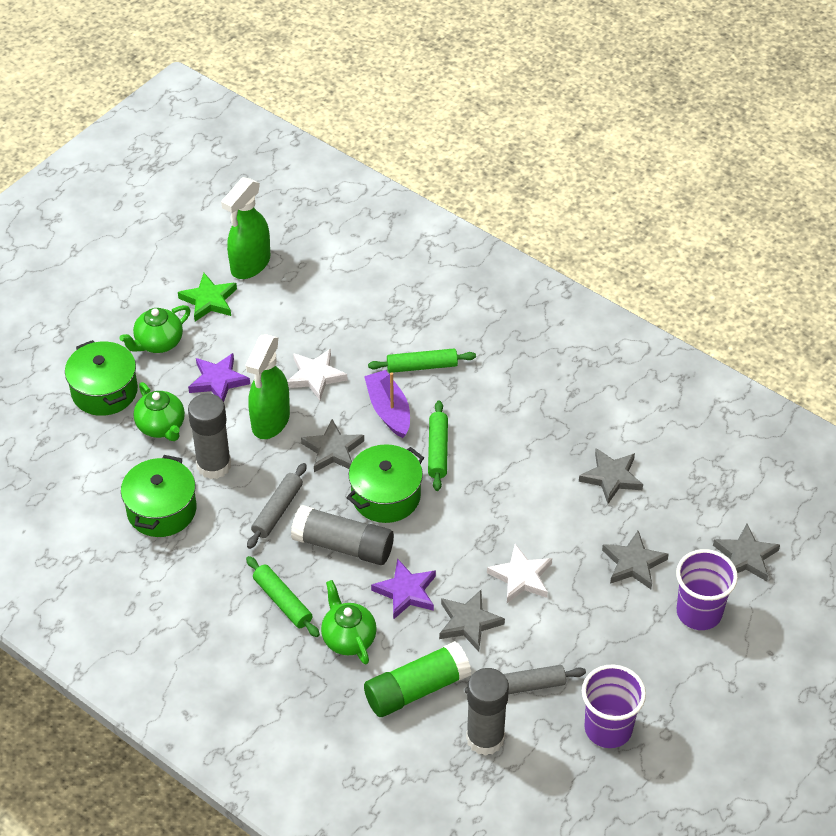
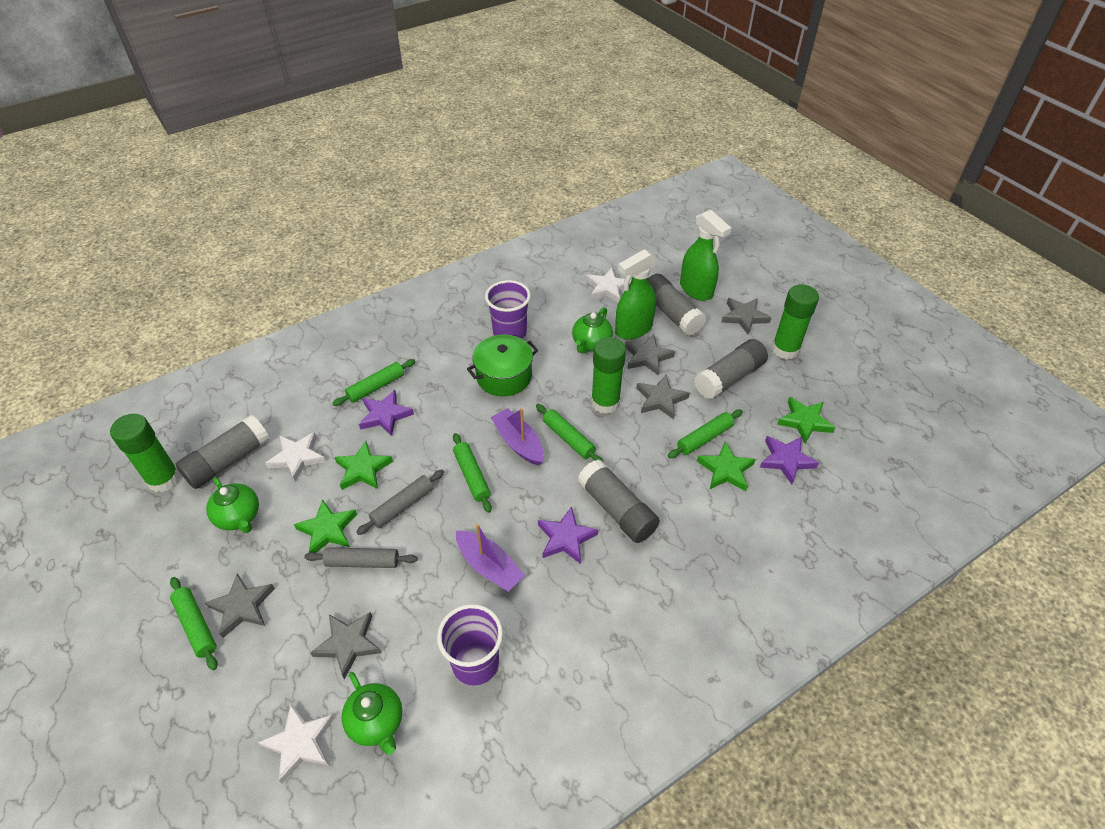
green glue stick: [364,641,471,717] = 1 -> [110,414,180,492] [591,337,626,414] [772,284,819,359] = 3
green pot: [65,340,138,416] [121,455,196,537] [347,444,424,523] = 3 -> [467,335,538,397] = 1
green rolling pin: [246,556,320,637] [368,348,476,373] [428,400,448,491] = 3 -> [170,577,218,670] [332,359,415,406] [453,433,492,513] [536,404,604,463] [668,410,742,458] = 5
green star: [178,273,237,322] = 1 -> [294,499,357,553] [335,441,393,490] [697,442,756,491] [777,397,835,443] = 4
grey glue stick: [188,393,231,479] [291,505,394,565] [466,668,509,756] = 3 -> [176,415,270,489] [577,460,660,543] [648,274,707,336] [694,339,768,399] = 4
purple boat: [364,370,410,438] = 1 -> [456,524,525,591] [491,408,544,466] = 2
purple star: [188,353,250,402] [371,558,436,620] = 2 -> [359,390,414,436] [538,507,598,564] [760,436,819,484] = 3
white star: [287,349,347,400] [487,544,552,603] = 2 -> [258,704,334,783] [265,432,326,482] [586,268,632,302] = 3

